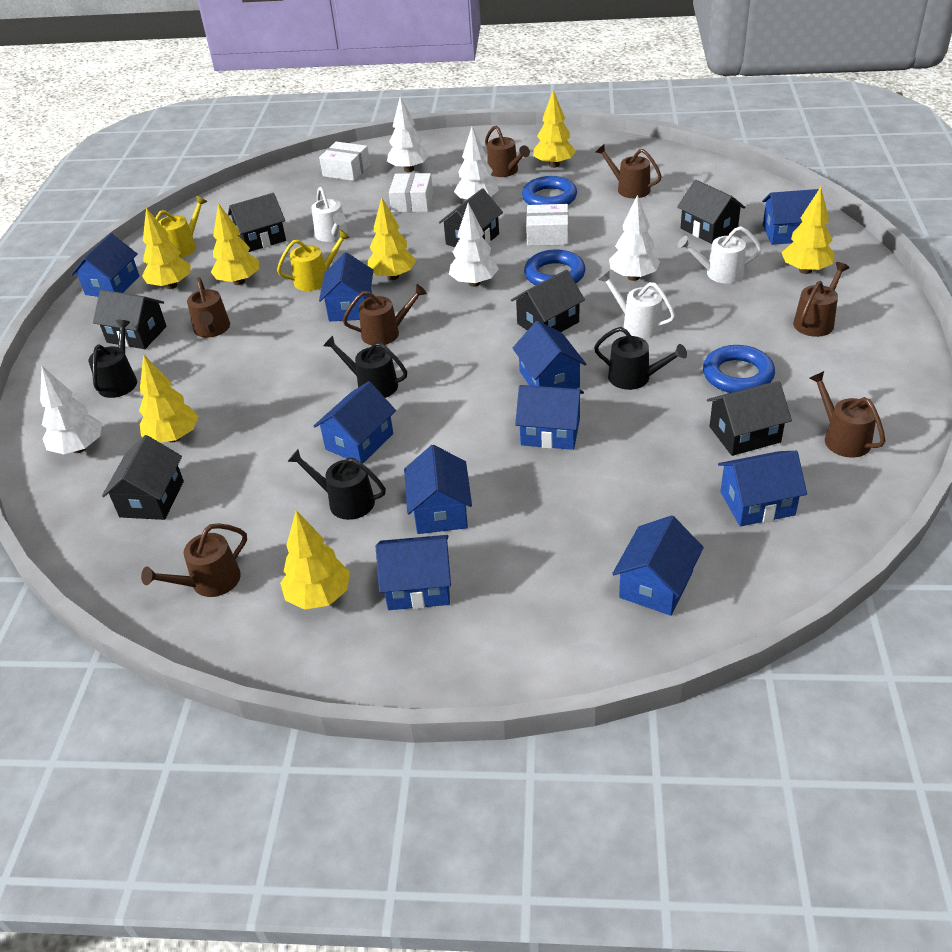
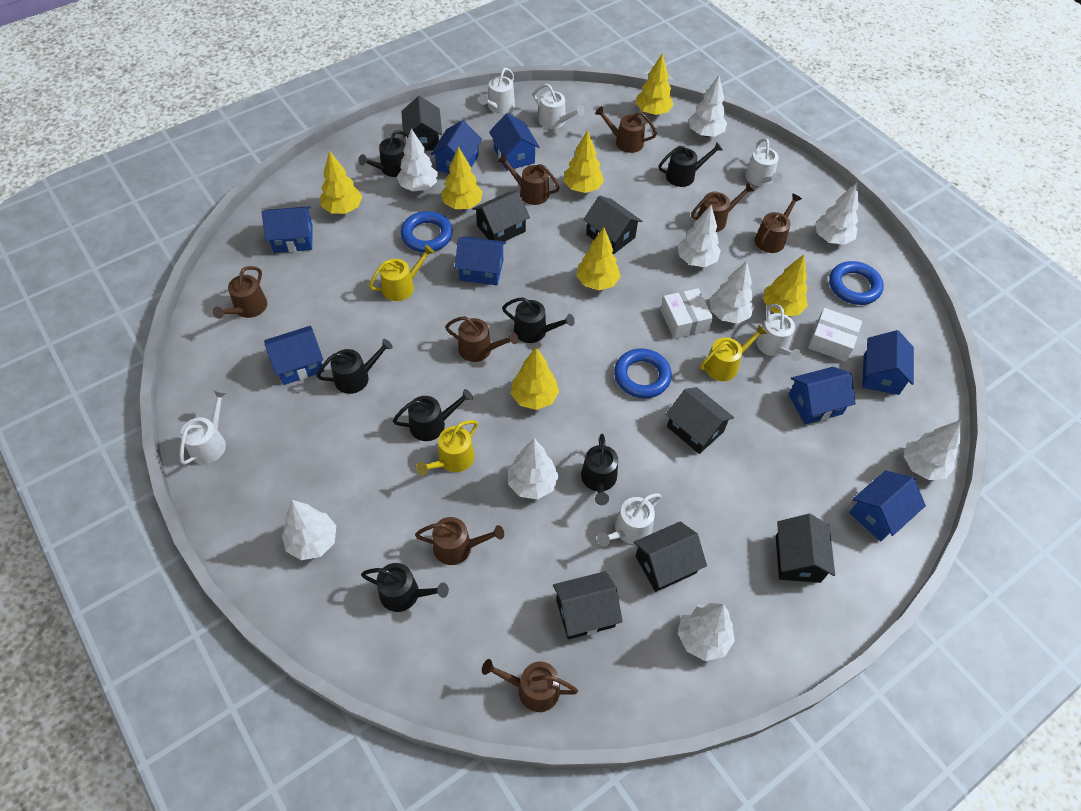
black watering can: [88,320,137,398] [288,449,386,520] [323,335,407,398] [594,327,687,390] = 4 -> [317,339,393,394] [358,131,409,177] [361,563,449,612] [393,389,473,441] [502,297,575,343] [581,434,618,505] [658,142,723,187] = 7
blue house: [71,233,139,297] [314,381,396,463] [319,252,373,321] [376,535,451,610] [404,445,472,534] [512,321,586,389] [515,385,584,450] [612,516,704,616] [718,451,807,526] [762,189,819,245] = 10 -> [262,206,313,253] [264,326,324,385] [430,120,482,174] [455,236,506,286] [489,113,540,171] [788,367,856,425] [849,470,926,542] [862,330,914,395] = 8
brown watering can: [141,523,247,597] [187,277,230,338] [343,284,427,345] [485,125,530,177] [596,144,662,198] [793,262,850,337] [809,371,885,458] = 7 -> [213,266,267,319] [415,517,504,565] [445,316,518,362] [482,659,578,712] [498,154,560,205] [595,106,657,153] [691,183,754,232] [755,193,802,253] = 8
white box: [319,142,370,181] [389,173,433,212] [526,204,568,246] = 3 -> [661,288,713,339] [808,308,862,362] = 2
white tree: [40,366,102,454] [387,96,429,172] [449,203,499,287] [454,126,499,199] [609,195,660,281] = 5 -> [282,500,336,560] [397,128,438,191] [508,438,559,500] [678,205,721,267] [678,603,735,661] [689,75,727,137] [710,261,755,324] [815,183,859,245] [904,420,962,480] = 9
white watering can: [312,187,348,242] [598,271,675,338] [678,226,762,283] = 3 -> [179,389,227,465] [479,68,515,114] [533,84,585,129] [597,493,661,547] [745,138,782,186] [756,304,802,361] = 6
yellow watering can: [155,196,207,258] [277,230,350,291] = 2 -> [369,245,435,301] [416,420,478,475] [700,325,767,381] = 3

